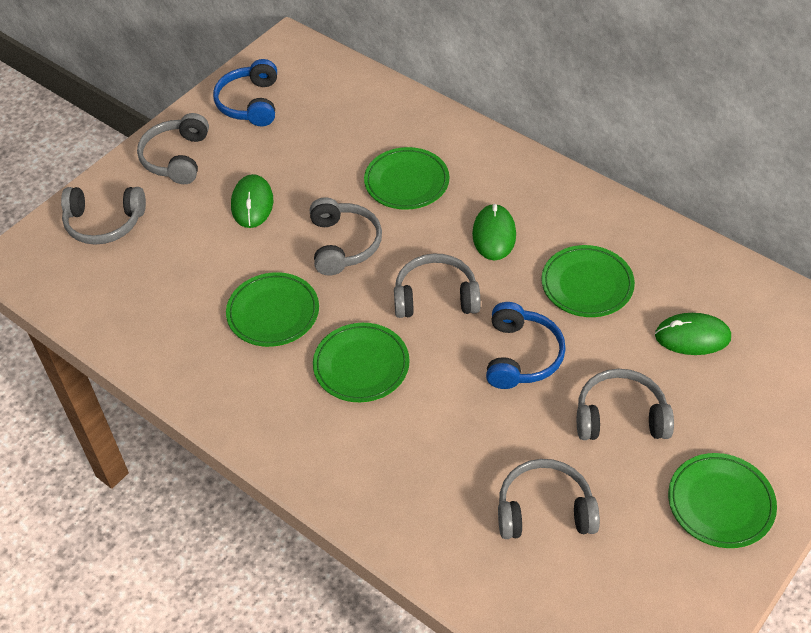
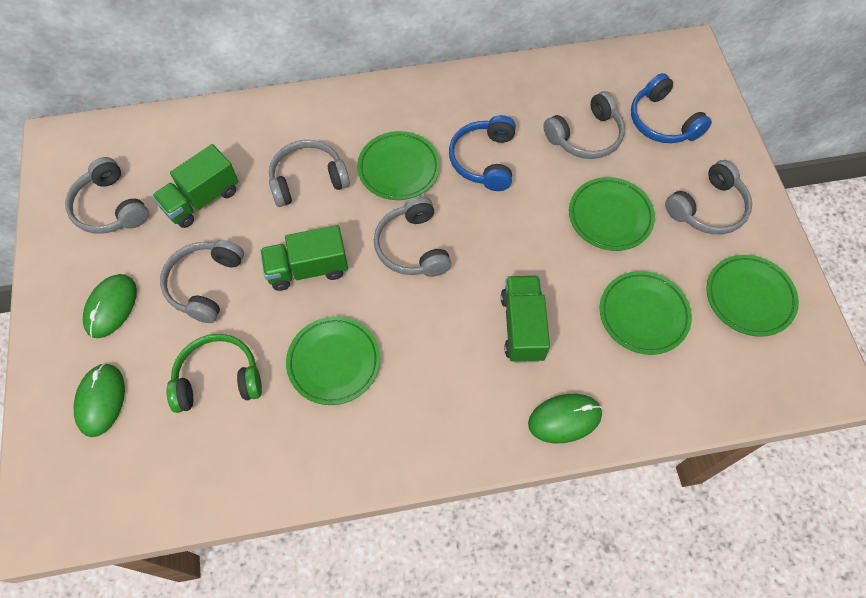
green headphones: none = 0 -> [167,334,262,413] = 1
green truck: none = 0 -> [152,144,238,228] [260,225,348,291] [501,276,550,363] = 3

